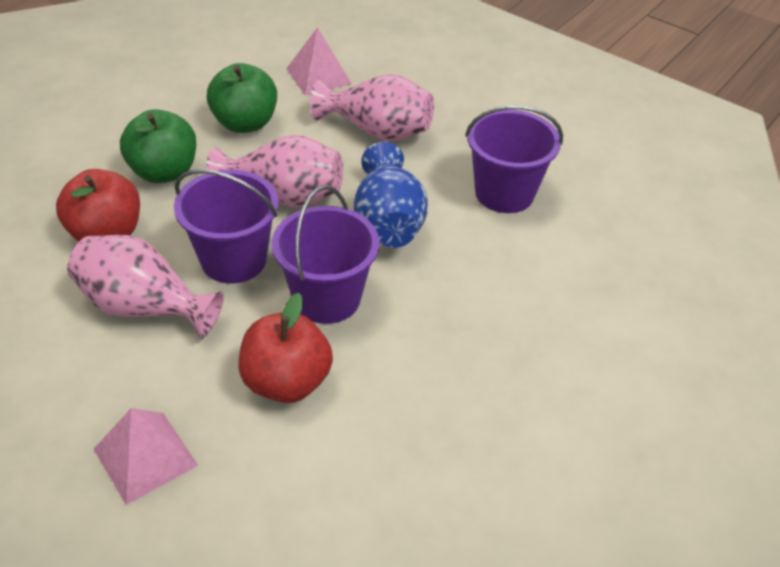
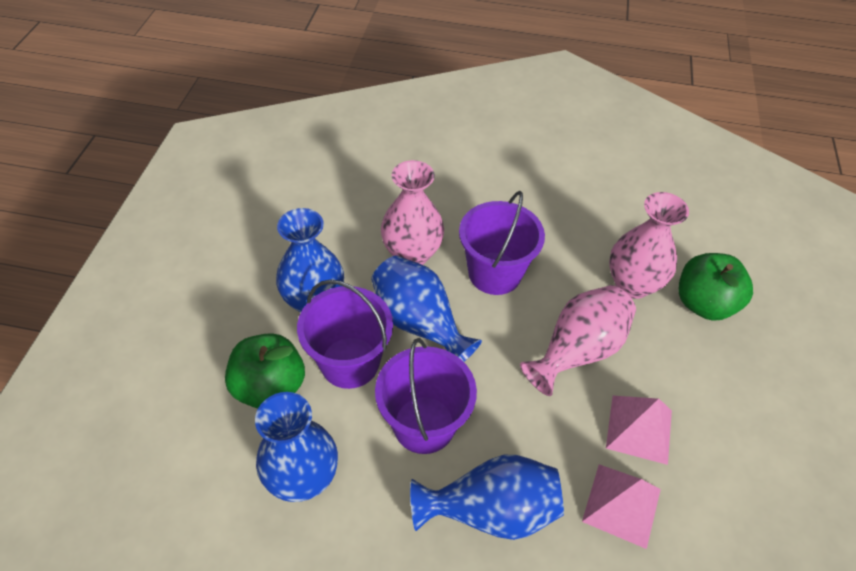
blue vase: [354,142,428,248] = 1 -> [255,392,338,502] [276,208,344,312] [371,255,482,362] [410,455,564,540] = 4
red apple: [56,169,140,242] [239,293,333,403] = 2 -> none = 0

